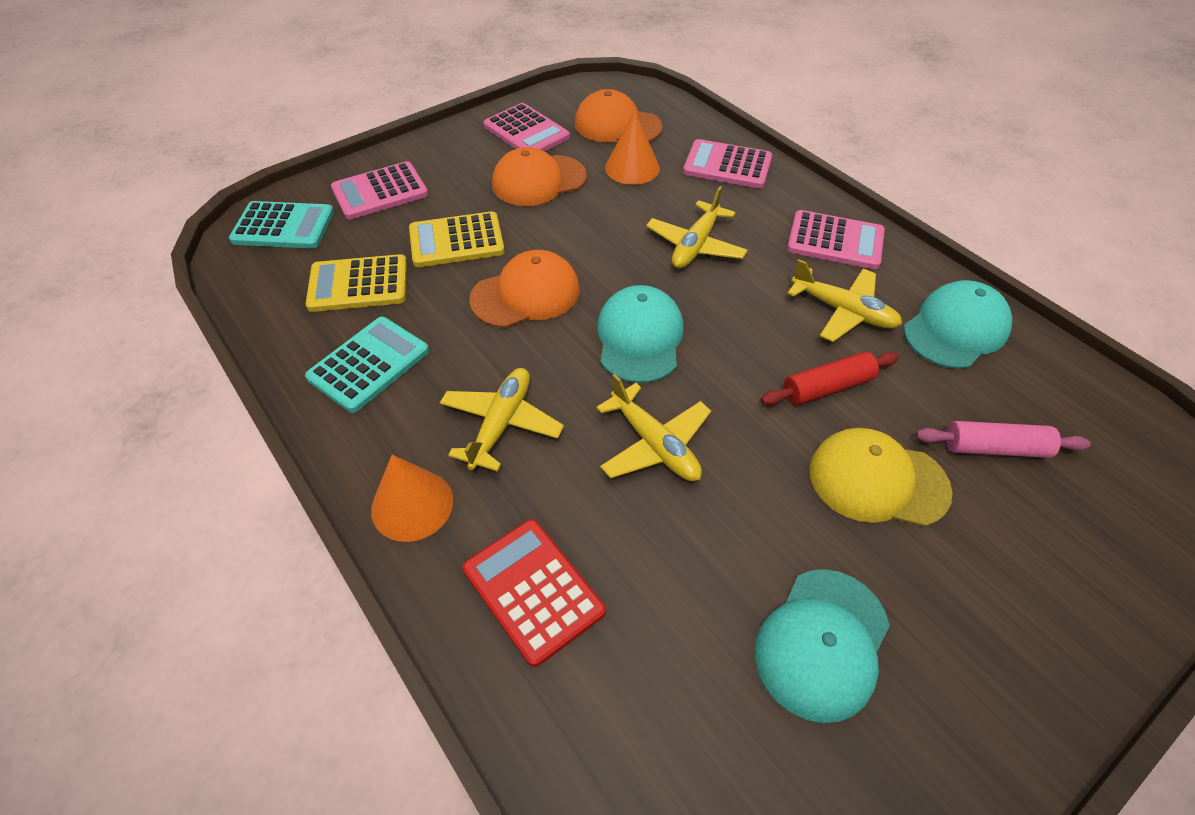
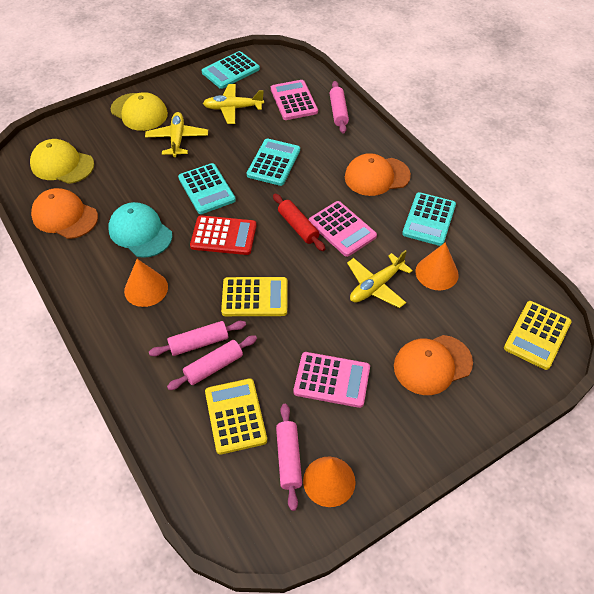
orange cone: [371,455,453,542] [605,111,660,185] = 2 -> [124,259,168,307] [303,457,356,507] [415,242,459,290] = 3
pink calculator: [331,161,428,220] [484,103,570,152] [683,139,772,188] [787,210,885,269] = 4 -> [271,80,318,120] [294,352,370,408] [309,201,377,257] = 3
pink rolling pin: [915,421,1091,458] = 1 -> [149,321,246,356] [167,335,257,390] [276,404,302,511] [329,81,349,133] = 4
turquoise calculator: [229,201,334,249] [305,317,429,413] = 2 -> [178,163,236,214] [202,51,260,89] [247,138,300,186] [402,192,456,246] = 4
turquoise cap: [597,285,684,383] [754,569,890,723] [903,280,1012,369] = 3 -> [108,202,173,258] = 1
yellow calculator: [306,254,407,312] [409,211,505,267] = 2 -> [205,378,267,455] [221,277,287,316] [504,301,572,370] = 3
yellow cap: [809,428,952,527] = 1 -> [30,139,94,184] [111,92,168,131] = 2
yellow plane: [440,368,564,472] [596,374,711,481] [646,186,748,269] [787,259,902,342] = 4 -> [145,112,208,157] [203,84,264,124] [347,250,413,308] = 3

